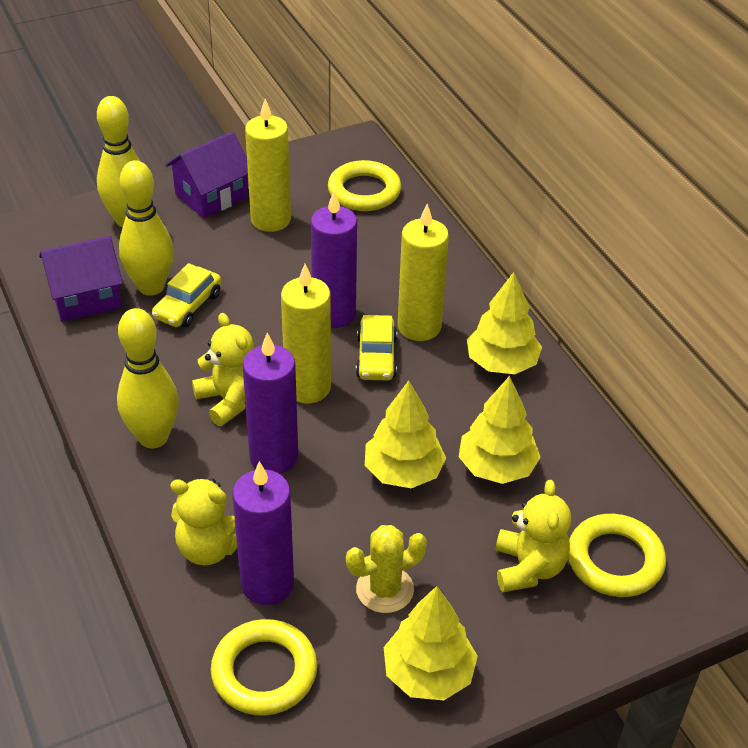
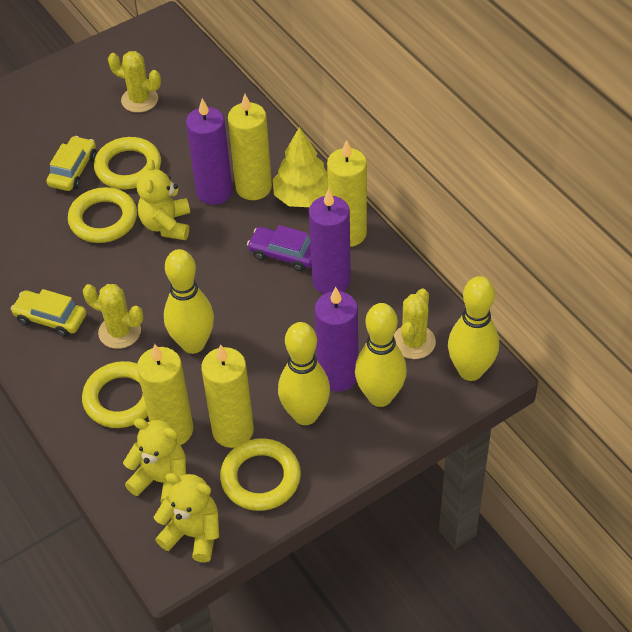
purple car: none = 0 -> [247,225,312,271] = 1
purple house: [39,236,123,322] [165,132,249,218] = 2 -> none = 0
yellow bowling pin: [97,96,140,227] [117,308,179,448] [119,160,174,296] = 3 -> [164,249,214,354] [278,322,330,425] [355,303,407,407] [448,276,499,381] = 4
yellow cactus: [346,525,427,613] = 1 -> [83,284,143,349] [108,51,161,113] [394,289,436,359] = 3
yellow candle: [245,99,291,232] [281,264,331,403] [398,204,449,341] = 3 -> [137,344,193,445] [201,344,254,448] [228,94,272,200] [327,140,367,247] = 4
yellow ring: [211,619,317,716] [328,160,401,211] [569,514,666,597] = 3 -> [68,187,137,243] [82,361,148,428] [94,137,161,189] [220,438,301,511] = 4
yellow tree: [365,381,446,488] [384,586,478,700] [459,376,541,484] [467,272,542,374] = 4 -> [273,127,328,207] = 1

